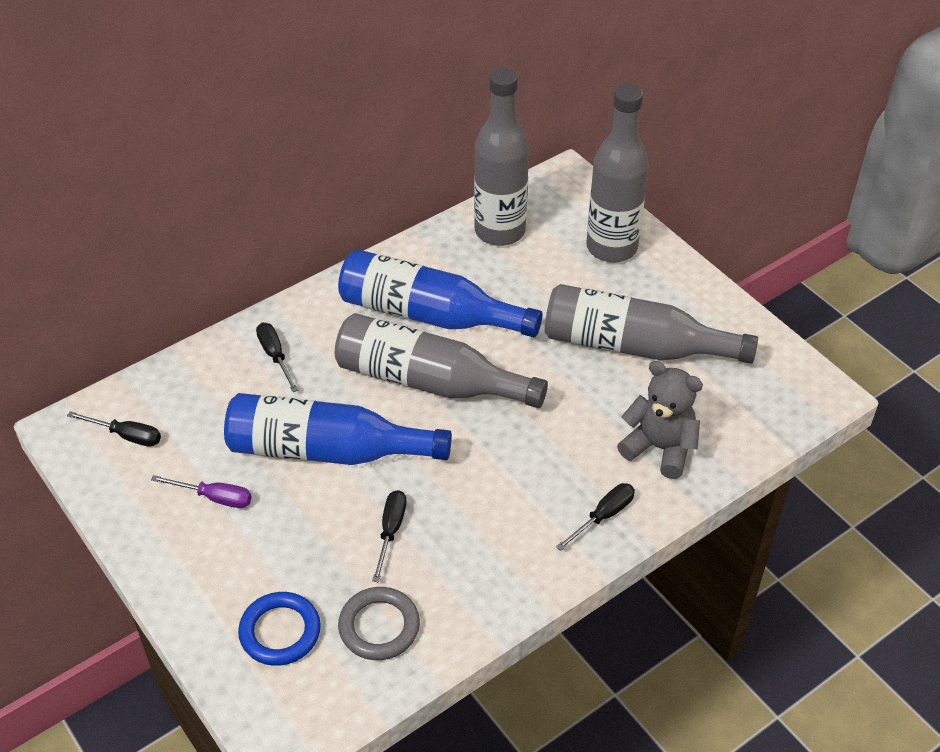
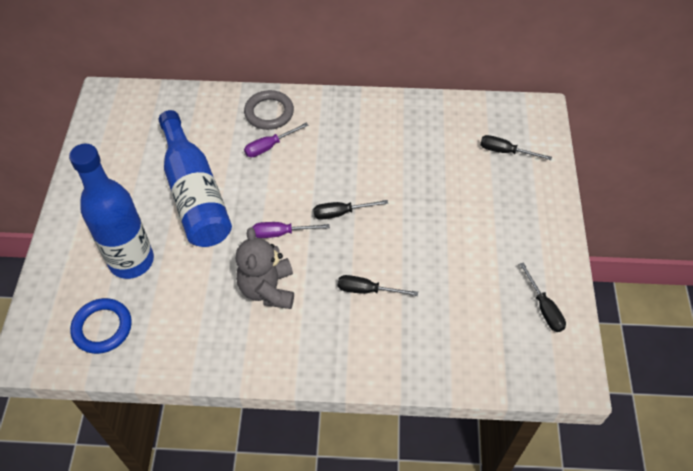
grey bottle: [335,313,548,408] [474,68,529,246] [545,284,758,364] [586,84,649,262] = 4 -> none = 0
purple screwdriver: [151,475,252,508] = 1 -> [244,123,308,157] [253,222,330,238] = 2

